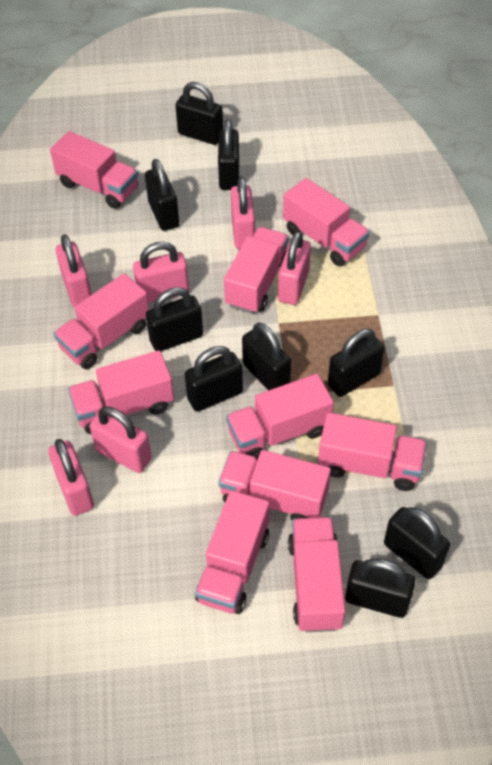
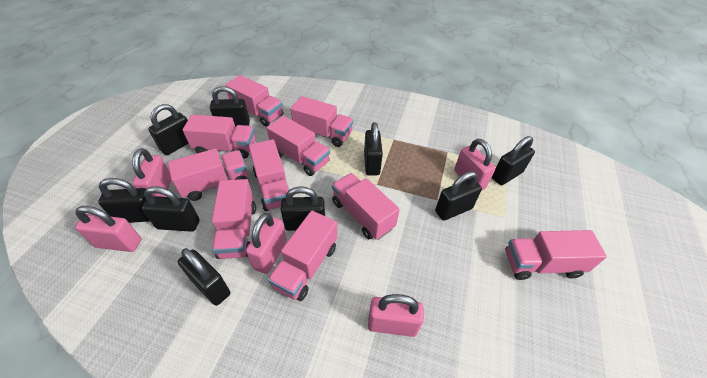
pink padlock: [48,439,94,516] [55,234,92,308] [90,406,152,473] [133,242,189,303] [231,177,255,249] [278,231,311,305] = 6 -> [75,206,141,252] [132,148,171,197] [246,213,287,274] [368,294,424,337] [454,139,495,190] = 5

